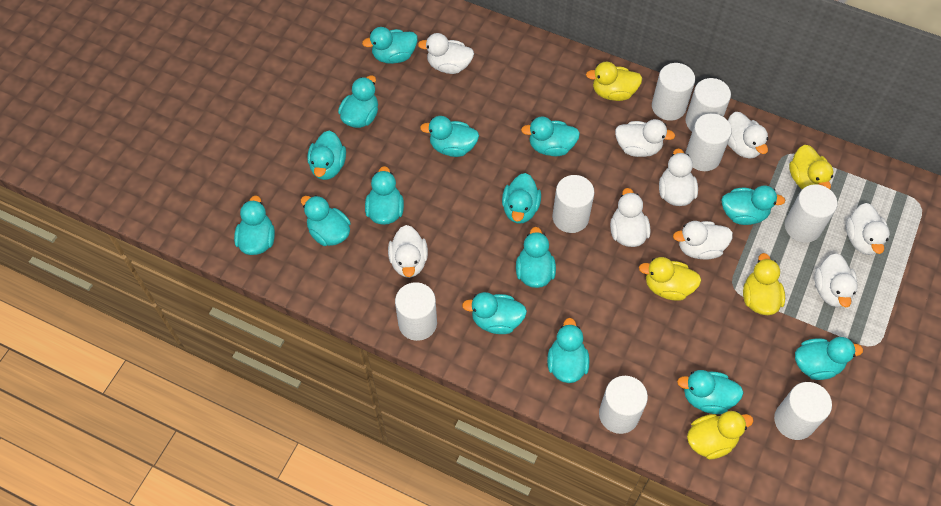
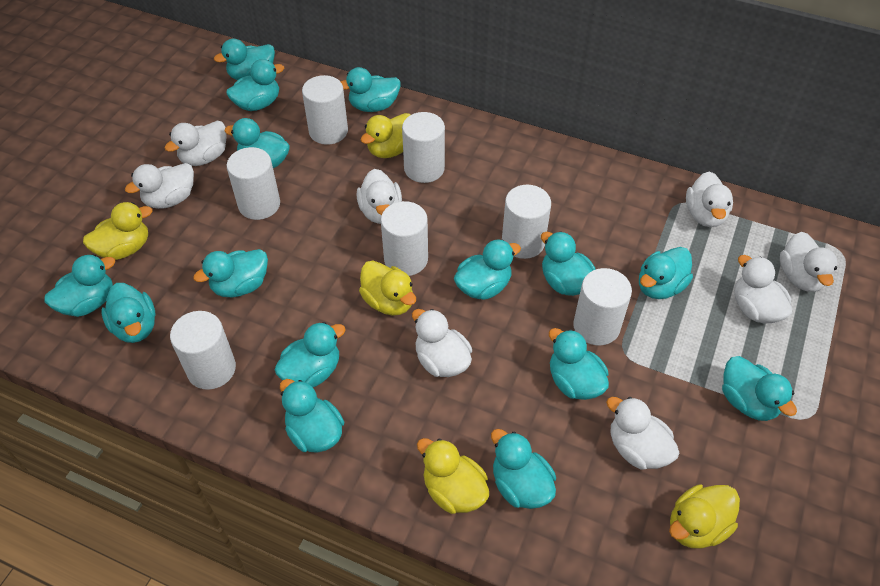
white cylinder: [395,282,437,341] [552,175,594,233] [599,376,648,434] [652,63,695,121] [685,78,731,131] [685,113,732,171] [774,382,832,440] [785,184,837,243] = 8 -> [170,311,236,390] [227,147,280,220] [302,75,348,145] [381,201,428,276] [402,112,445,183] [502,185,551,259] [573,268,632,346] = 7
white duck: [388,225,428,278] [418,33,474,74] [610,188,650,247] [615,119,675,157] [659,148,698,206] [673,221,733,260] [728,112,768,158] [814,253,858,307] [846,203,890,255] = 9 -> [125,163,194,209] [165,121,226,166] [356,169,402,224] [412,309,472,377] [606,397,679,470] [686,171,733,227] [734,255,792,324] [780,232,838,292] = 8

